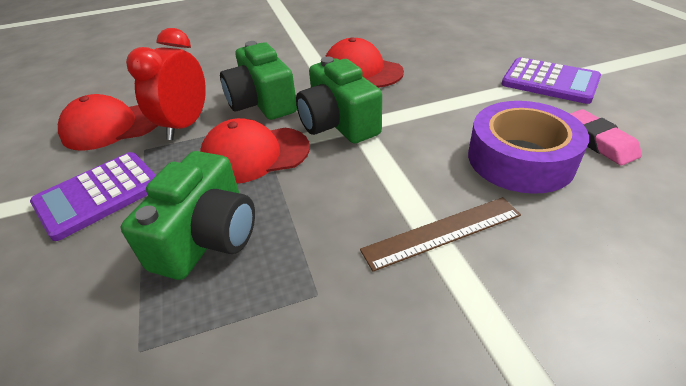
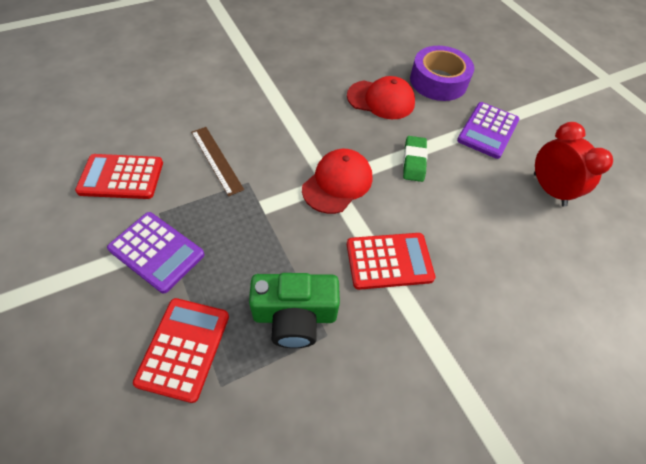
green camera: [121,151,255,280] [220,41,297,120] [296,57,382,143] = 3 -> [249,273,340,348] = 1
green eraser: none = 0 -> [403,136,428,182] = 1
pink eraser: [570,109,642,166] = 1 -> none = 0
red calculator: none = 0 -> [75,154,163,199] [133,298,229,403] [347,233,435,290] = 3
red cap: [58,94,157,151] [200,118,310,183] [325,37,404,88] = 3 -> [302,149,372,214] [347,76,415,119] = 2

